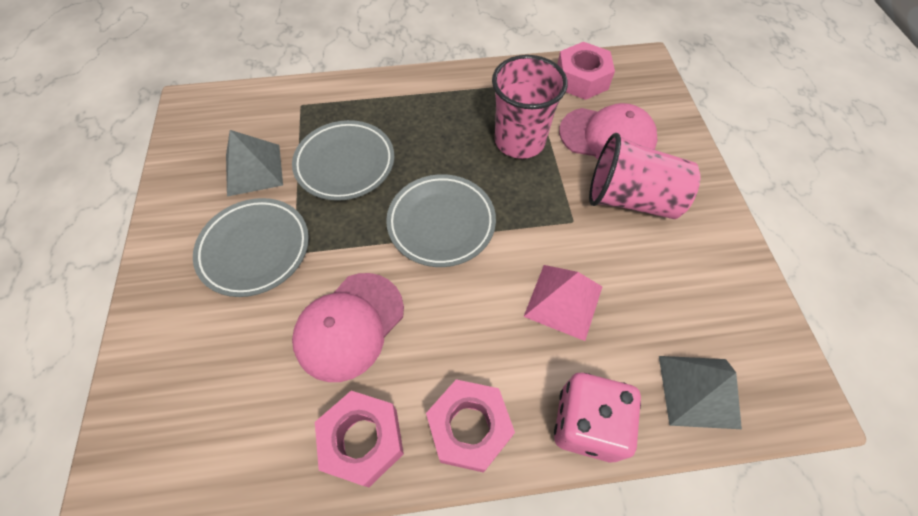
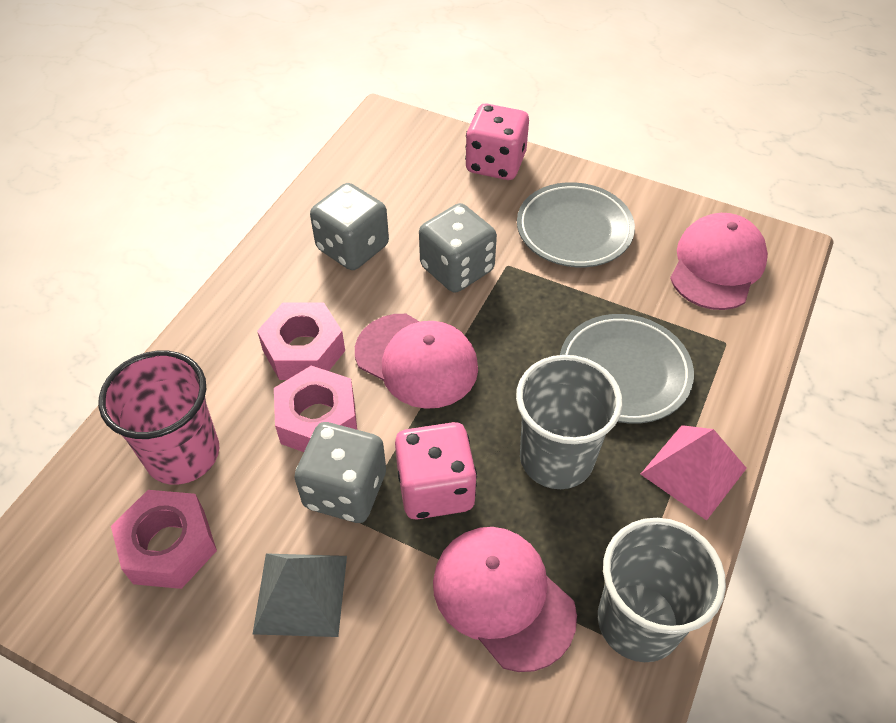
grey cup: none = 0 -> [516,355,623,489] [598,518,726,662] = 2
grey dice: none = 0 -> [294,422,386,523] [310,183,389,270] [419,203,497,293] = 3
grey plate: [193,198,309,297] [292,120,394,201] [386,174,496,267] = 3 -> [517,182,635,267] [560,314,694,424] = 2
grey pyramid: [226,130,283,197] [659,356,742,429] = 2 -> [253,553,347,637] = 1
pink cap: [292,273,404,382] [559,103,658,159] = 2 -> [355,314,478,409] [433,527,577,672] [670,213,768,310] = 3
pink cup: [492,55,568,159] [589,133,700,219] = 2 -> [99,351,219,485] = 1
pink dice: [554,373,641,462] = 1 -> [395,422,477,519] [465,104,529,180] = 2

